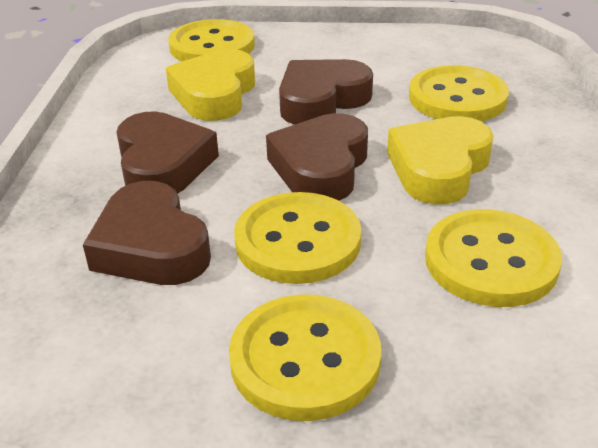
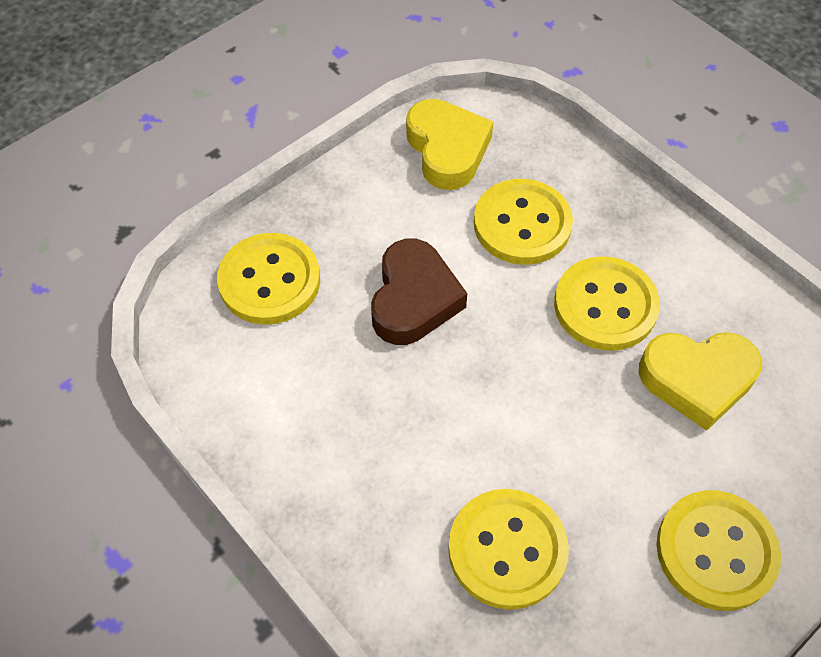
brown heart: [83,181,211,285] [116,111,219,194] [266,113,368,201] [279,59,373,125] = 4 -> [371,239,468,345] = 1

